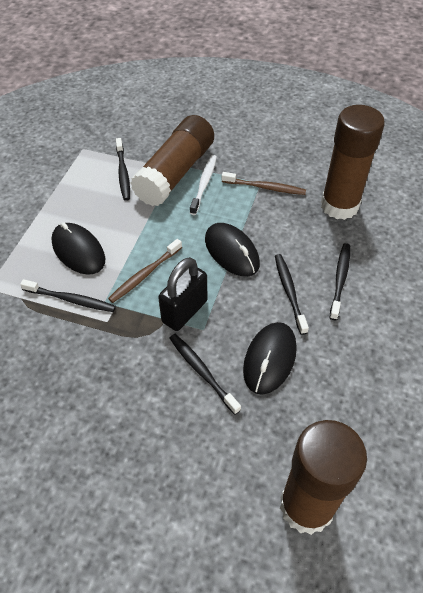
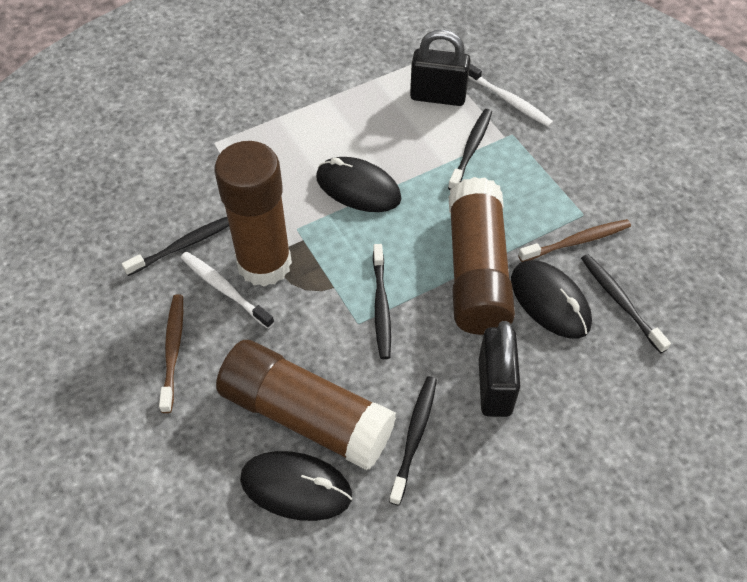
black padlock: [158,257,207,331] = 1 -> [410,30,470,106] [479,321,520,417] = 2
white toothbrush: [190,155,217,215] = 1 -> [181,252,274,329] [468,64,553,127] = 2

